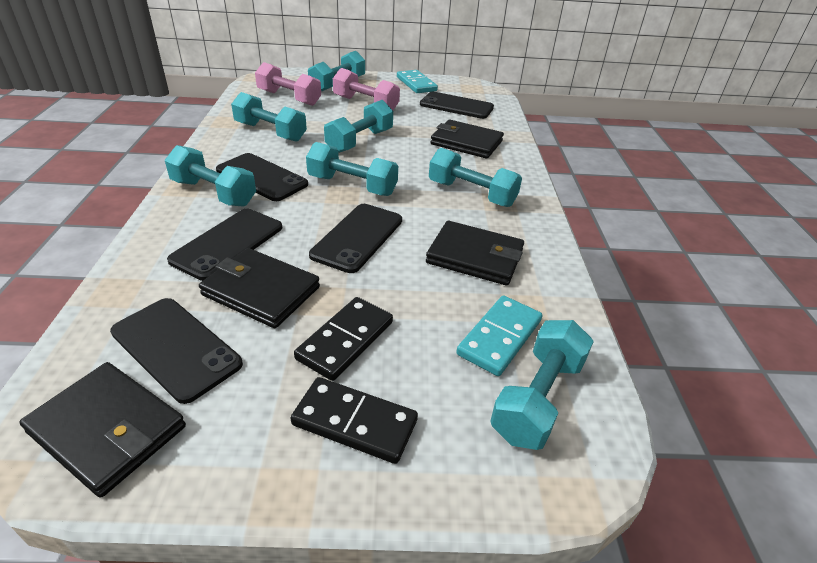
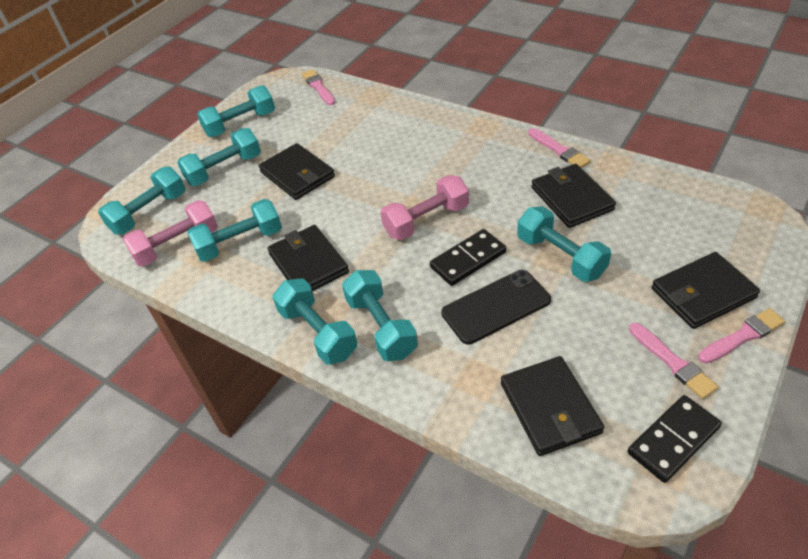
black phone: [110,298,243,404] [167,209,282,281] [216,153,308,201] [309,204,402,273] [420,92,494,119] = 5 -> [441,270,551,345] = 1
black wallet: [20,362,186,498] [199,248,320,328] [426,221,524,286] [431,120,504,159] = 4 -> [259,143,335,200] [267,225,349,291] [501,356,604,456] [531,164,616,228] [652,252,760,329] = 5
pink brush: none = 0 -> [302,69,335,105] [528,128,591,168] [629,323,718,399] [698,308,785,364] = 4
turquoise domino: [397,70,438,93] [456,295,542,376] = 2 -> none = 0

